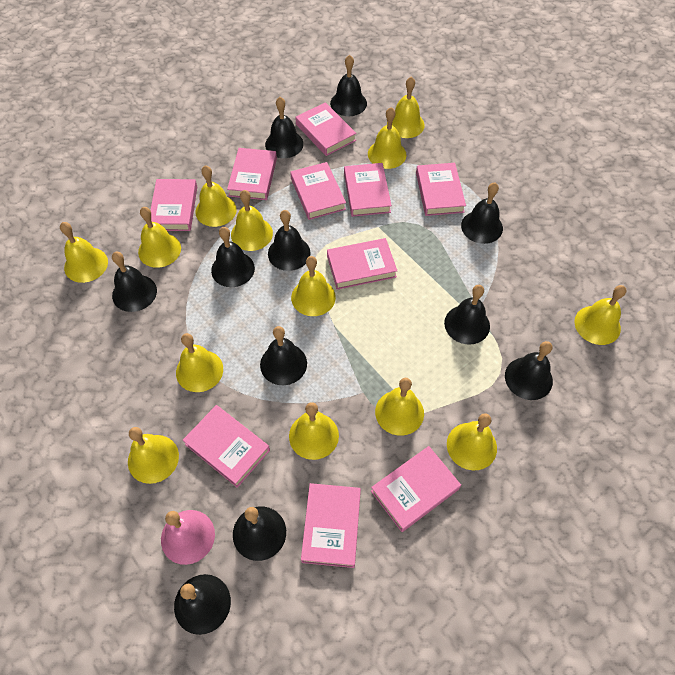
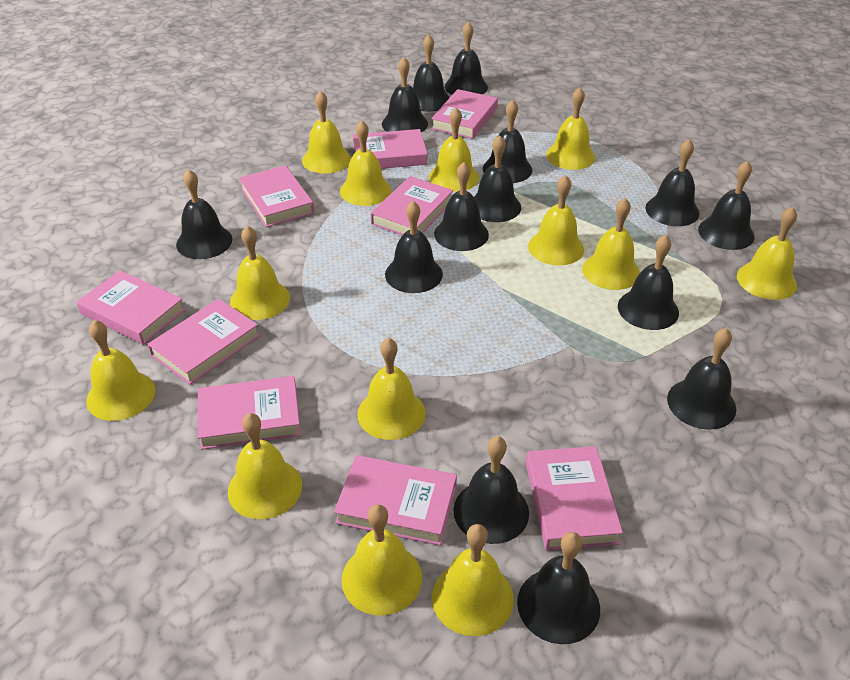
black bell: [112,251,157,312] [174,574,231,635] [211,227,255,287] [233,506,286,561] [260,326,307,385] [265,97,304,158] [268,210,311,271] [330,55,367,116] [444,285,490,344] [461,183,503,244] [505,341,553,400] = 11 -> [176,169,232,259] [382,57,428,132] [385,201,443,293] [413,35,450,112] [434,162,489,251] [444,22,488,95] [453,436,529,544] [474,135,521,222] [483,100,532,183] [517,532,600,644] [618,235,679,330] [645,139,700,226] [667,328,736,430] [698,161,754,250] = 14
pink bell: [161,510,215,565] = 1 -> none = 0
pink book: [151,179,197,231] [183,405,270,488] [227,148,277,200] [290,162,346,220] [295,102,357,156] [301,483,361,568] [327,238,397,290] [344,163,392,217] [371,446,461,532] [416,163,466,216] = 10 -> [77,270,185,345] [148,299,260,385] [197,376,301,450] [239,165,314,227] [334,455,457,545] [352,129,428,169] [370,176,453,235] [431,89,498,139] [526,446,623,551] = 9

